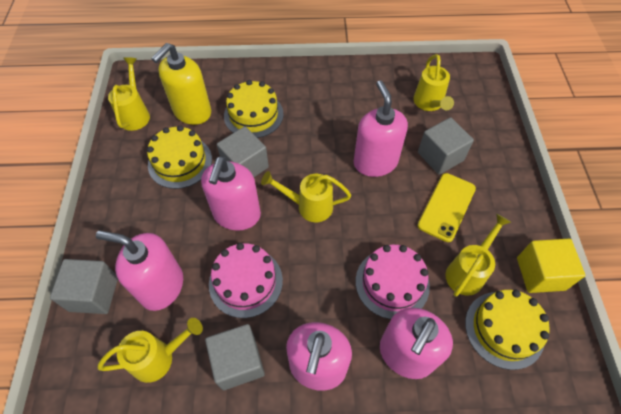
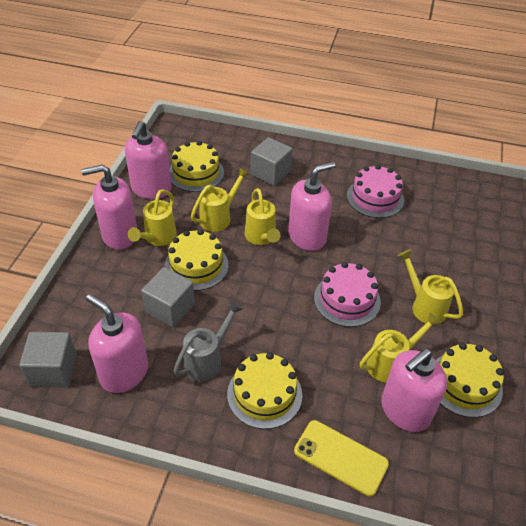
grey cube: [50,259,118,314] [205,324,265,390] [217,126,269,177] [418,117,474,175] = 4 -> [19,332,77,387] [141,267,195,328] [251,137,293,186] = 3
grey watering can: none = 0 -> [174,301,243,381] = 1
yellow cake: [147,125,212,189] [224,80,283,138] [465,290,550,370] = 3 -> [164,229,229,291] [170,141,224,192] [227,352,302,429] [436,343,504,418] = 4
yellow cube: [517,239,585,293] = 1 -> none = 0
yellow soap dispenser: [151,43,211,125] = 1 -> none = 0

